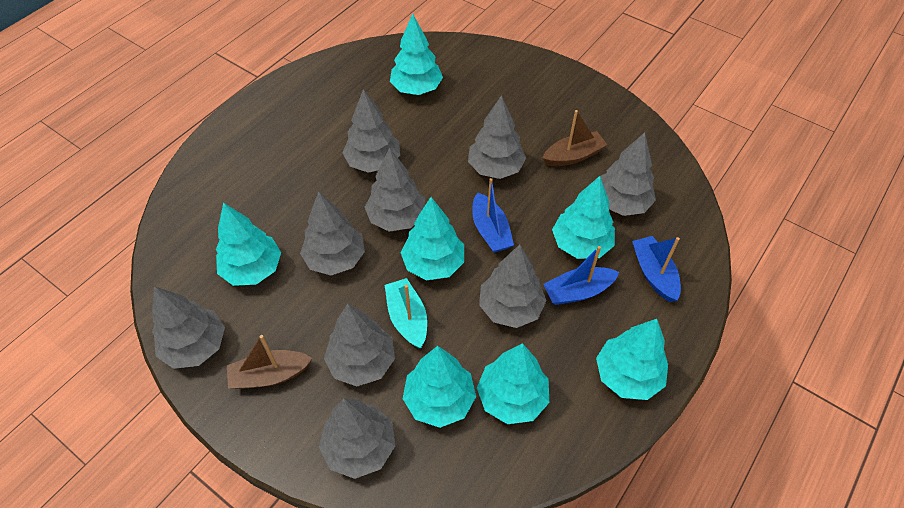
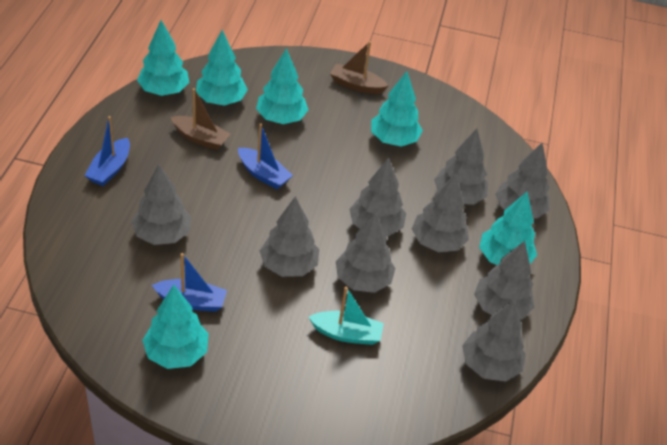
turquoise tree: [216,203,281,286] [390,13,443,95] [401,197,464,280] [403,346,476,428] [477,343,549,424] [552,176,615,259] [596,319,668,400] = 7 -> [137,20,189,96] [142,285,209,369] [196,30,248,106] [256,48,308,124] [371,71,423,147] [479,192,537,265] = 6

